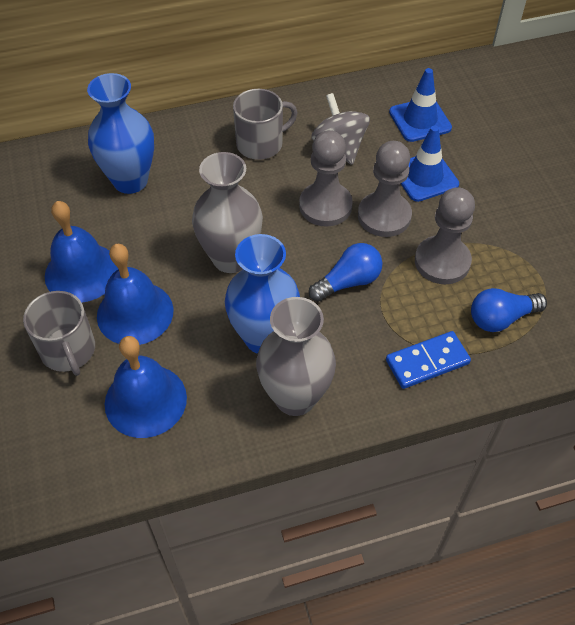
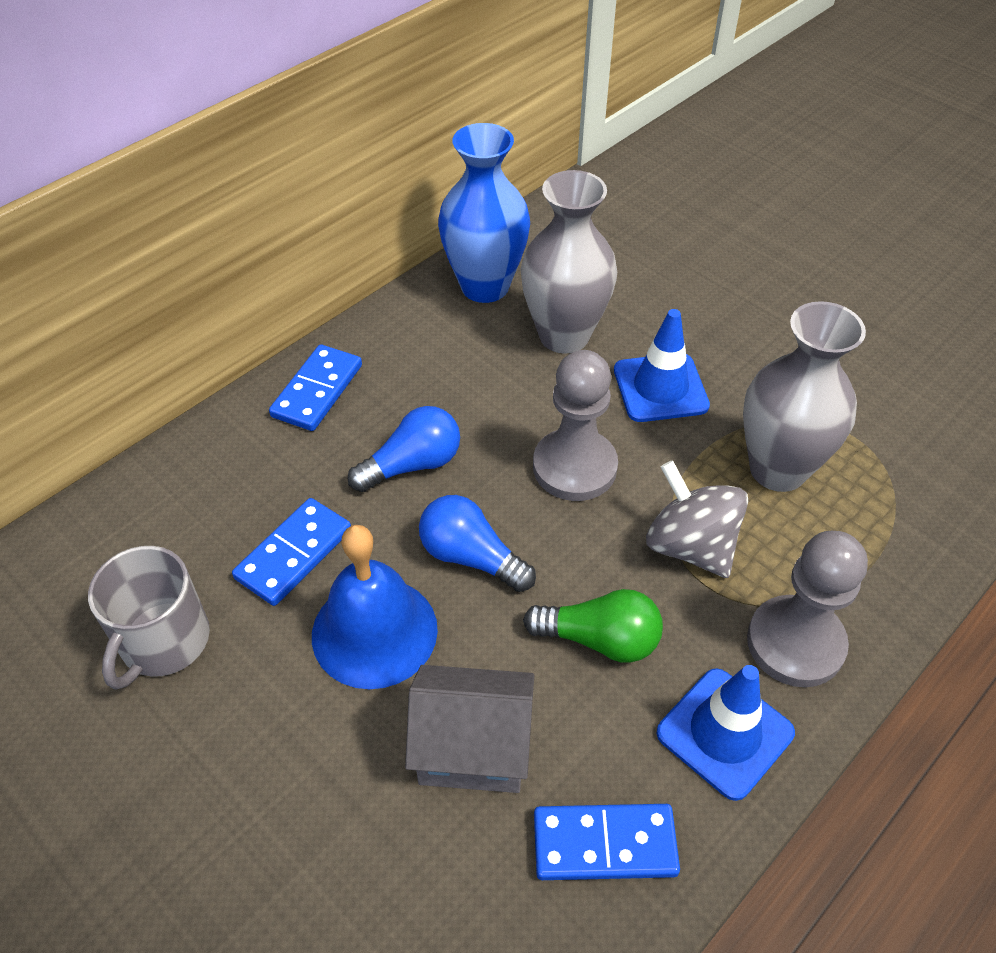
blue bell: [45,201,118,303] [97,244,173,345] [105,336,187,438] = 3 -> [312,525,438,689] = 1
blue domino: [386,331,471,389] = 1 -> [232,498,351,606] [269,344,362,431] [534,804,680,880] = 3
blue vase: [87,73,154,194] [225,234,300,354] = 2 -> [438,123,530,303] = 1
green light bulb: none = 0 -> [523,589,663,663] = 1
grey house: none = 0 -> [405,665,534,793] = 1
grey mug: [23,291,95,376] [233,89,298,160] = 2 -> [88,546,210,690] = 1
grey pawn: [299,130,353,227] [358,141,412,237] [415,187,475,284] = 3 -> [533,350,618,501] [747,531,868,687] = 2

